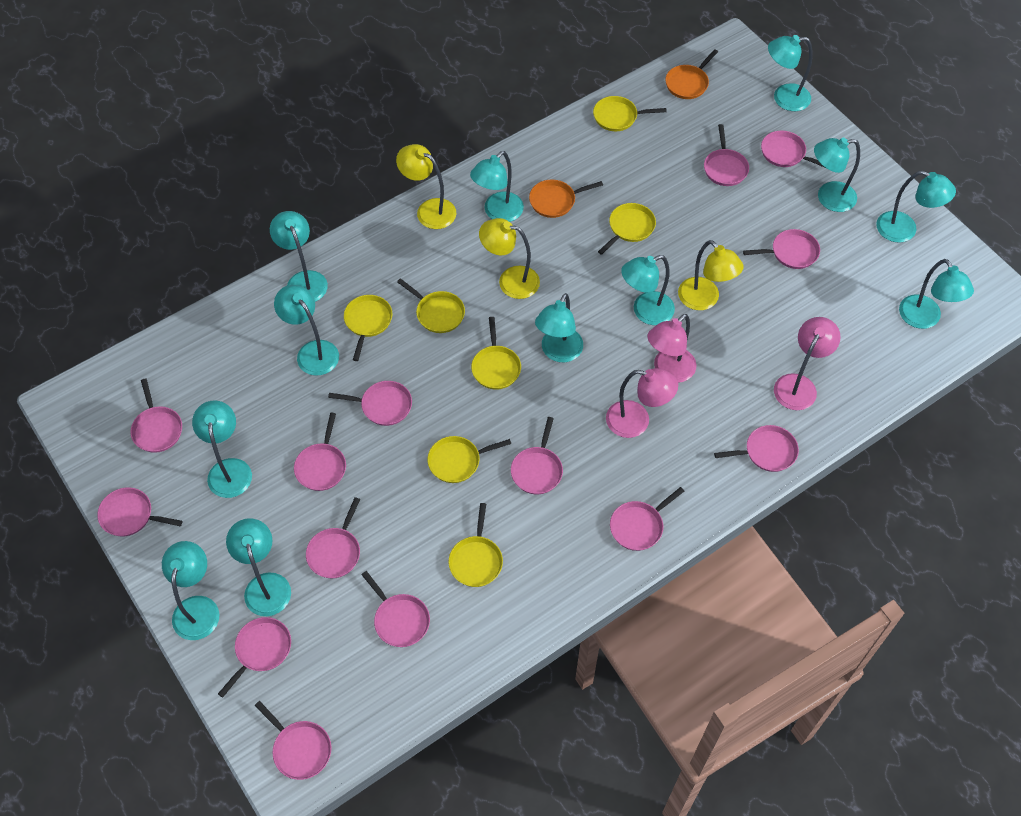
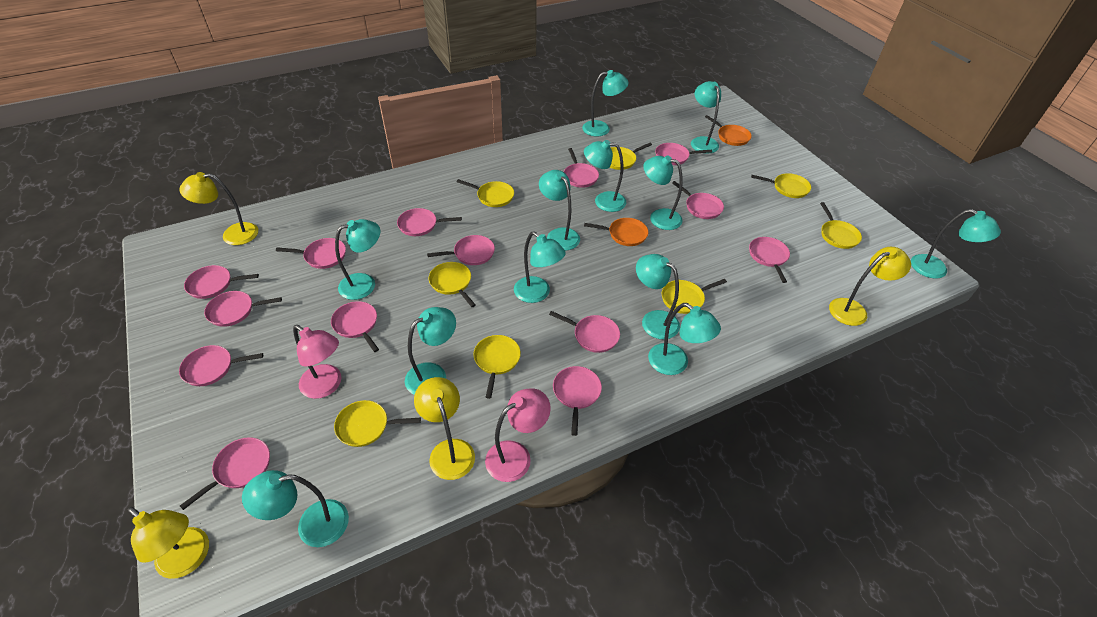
pink lamp: [606,368,678,438] [647,314,697,383] [774,317,841,410] = 3 -> [293,325,341,399] [485,388,551,482] = 2
yellow lamp: [396,144,456,229] [479,218,540,299] [678,240,744,310] = 3 -> [128,507,209,579] [179,172,258,245] [414,377,475,480] [829,247,911,326] = 4
yellow pan: [344,295,392,361] [397,278,465,333] [427,436,511,483] [448,503,503,587] [471,317,521,389] [593,96,667,131] [598,203,656,255] = 7 -> [334,400,421,447] [429,262,476,307] [457,179,514,207] [473,335,521,399] [610,143,652,170] [662,279,727,314] [751,173,811,198] [820,202,862,249] = 8

